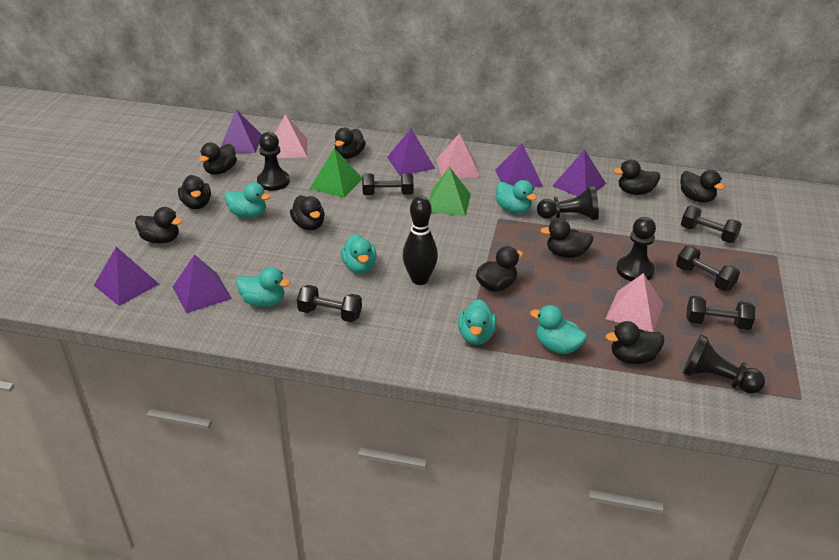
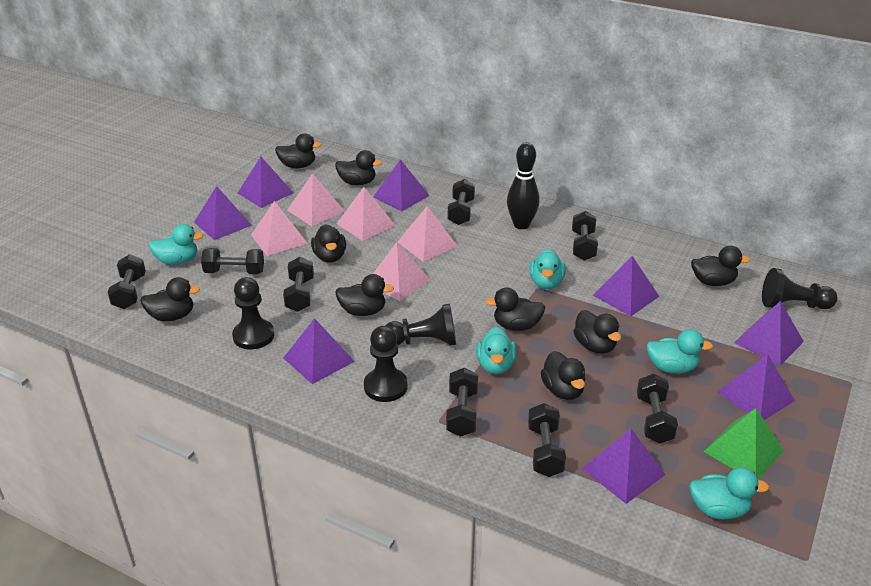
black duck: [135,207,182,244] [178,175,211,209] [199,143,237,175] [290,195,325,230] [335,128,366,159] [476,246,523,292] [540,219,594,258] [606,321,664,364] [614,159,660,195] [680,170,725,203] = 10 -> [140,277,200,321] [275,134,321,168] [311,224,346,262] [335,150,382,185] [335,274,394,316] [485,287,545,331] [540,351,585,400] [573,310,621,354] [691,246,750,286] = 9
black dumbbell: [297,285,362,322] [362,173,413,195] [676,246,740,291] [681,206,742,243] [686,296,755,330] = 5 -> [107,254,146,309] [201,248,264,274] [283,257,314,312] [446,368,478,437] [448,179,475,225] [528,403,566,477] [572,211,598,261] [637,374,678,443] = 8
green pyramid: [310,148,362,198] [429,167,471,216] = 2 -> [703,408,784,479] = 1
pink pyramid: [275,114,307,158] [437,133,480,178] [605,273,663,332] = 3 -> [251,201,308,256] [287,173,345,226] [337,187,395,241] [373,242,430,301] [397,206,458,262] = 5
purple pyramid: [94,247,159,306] [173,254,232,313] [221,110,262,153] [387,129,435,176] [495,143,543,187] [553,150,606,196] = 6 -> [194,186,252,240] [238,157,293,208] [283,318,355,384] [373,160,430,211] [582,429,665,504] [593,256,659,317] [717,354,795,420] [734,301,804,366] = 8
turquoise duck: [225,182,271,218] [236,267,291,307] [341,234,377,274] [458,299,497,345] [496,180,537,214] [530,305,587,354] = 6 -> [149,224,204,265] [476,327,517,374] [530,249,566,289] [646,329,713,374] [689,467,769,519] = 5

